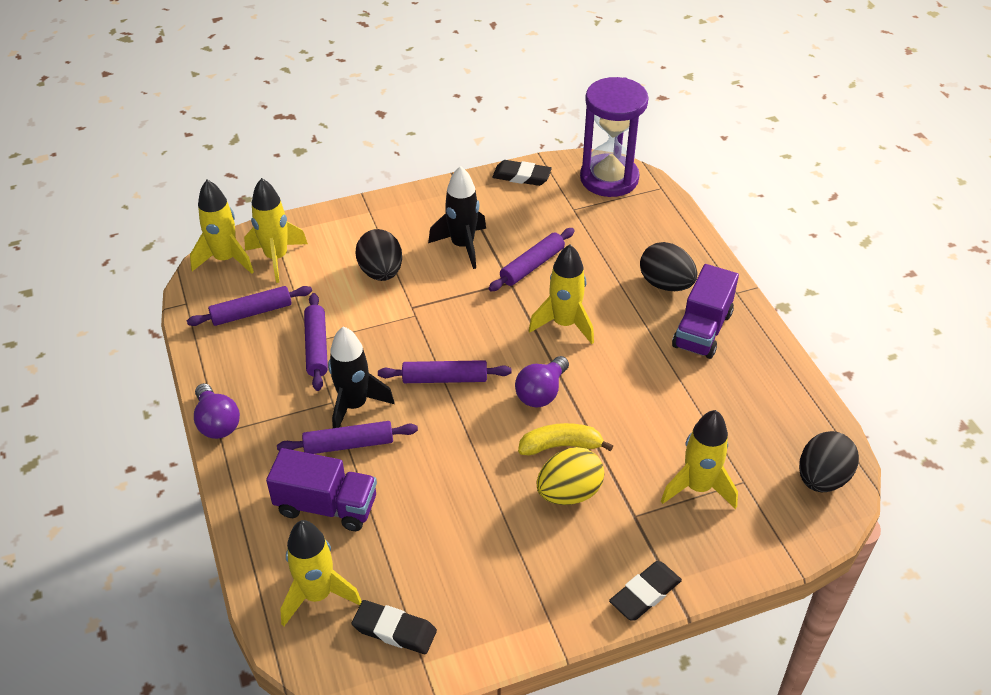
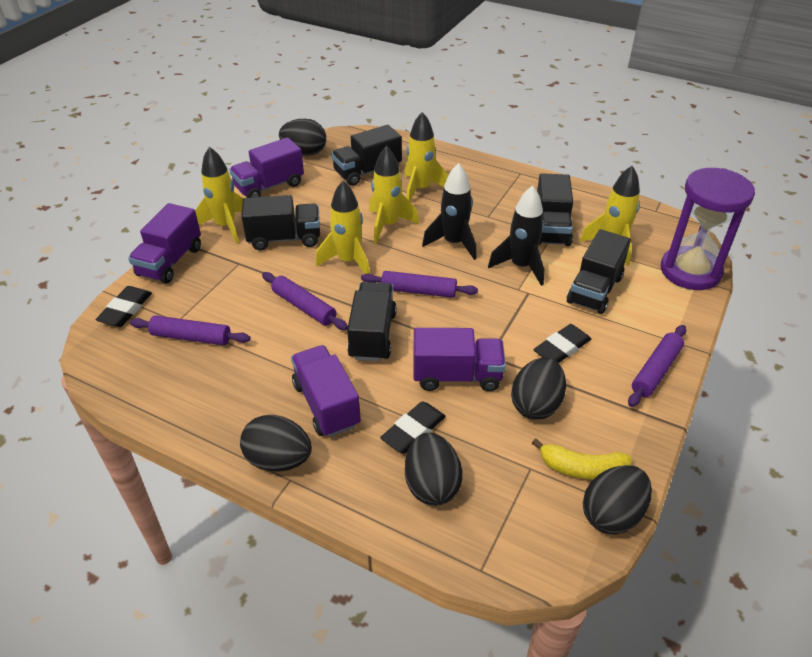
black egg: [356,229,402,281] [640,242,697,291] [799,431,859,492] = 3 -> [240,415,312,472] [279,119,326,156] [405,432,462,505] [511,357,566,420] [583,465,652,534] = 5
black truck: none = 0 -> [241,195,320,250] [331,125,402,186] [347,282,397,361] [537,173,573,246] [567,229,631,314] = 5
purple light bulb: [194,383,240,439] [515,356,569,408] = 2 -> none = 0
purple rolling pin: [187,286,312,326] [277,421,418,454] [304,293,328,391] [378,360,512,383] [489,228,575,291] = 5 -> [130,315,250,345] [262,272,348,330] [361,271,478,298] [628,325,686,407] = 4
purple truck: [266,448,377,531] [672,264,739,359] = 2 -> [128,203,201,283] [229,137,304,198] [291,345,361,437] [413,328,506,391] = 4
yellow egg: [537,447,604,505] = 1 -> none = 0

